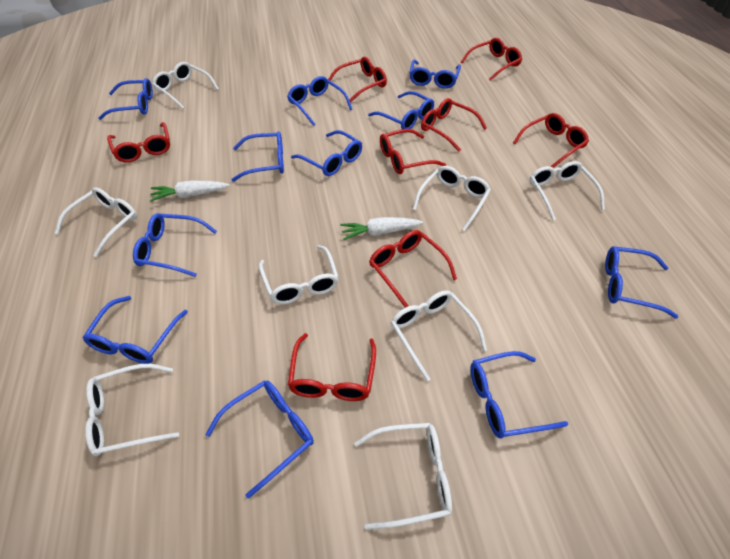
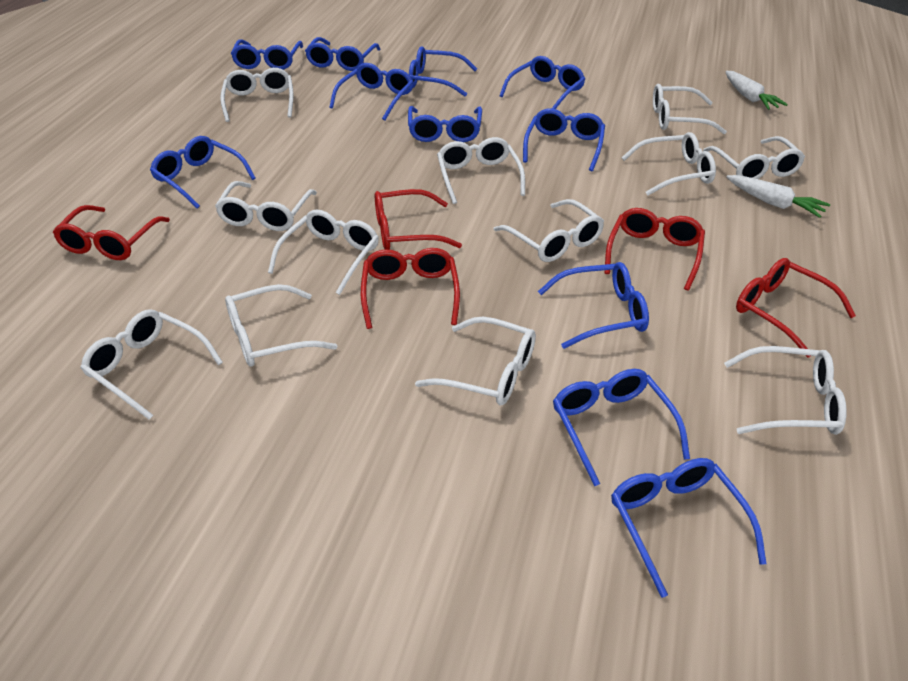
red glasses: [107,122,170,163] [288,333,376,401] [328,57,387,102] [369,230,457,308] [380,129,446,174] [421,98,487,152] [461,38,522,81] [513,113,589,168] = 8 -> [53,205,170,260] [361,248,460,329] [375,189,462,250] [605,208,705,291] [736,258,856,358] = 5
white glasses: [55,187,137,257] [85,364,179,456] [152,62,219,109] [259,245,339,304] [354,423,452,530] [391,290,487,381] [413,166,491,231] [529,161,605,221] = 8 -> [80,309,223,420] [215,181,317,231] [220,68,294,122] [225,284,338,366] [268,209,379,295] [415,317,536,405] [437,137,525,204] [493,199,604,262] [621,132,716,195] [653,84,727,134] [703,136,805,179] [724,346,847,435] = 12

